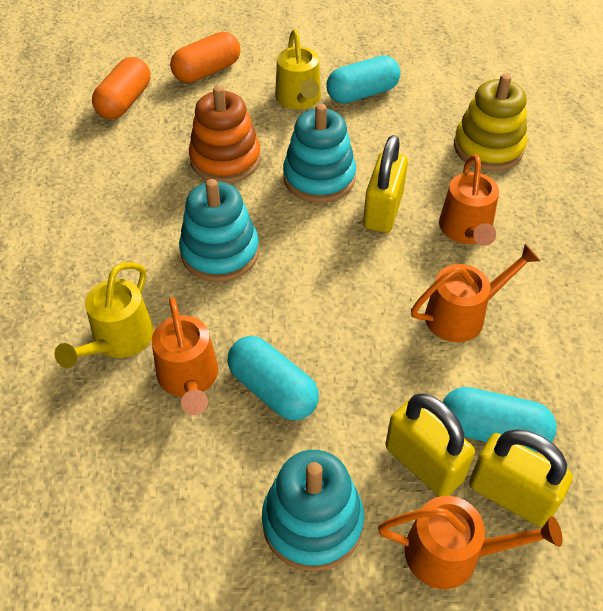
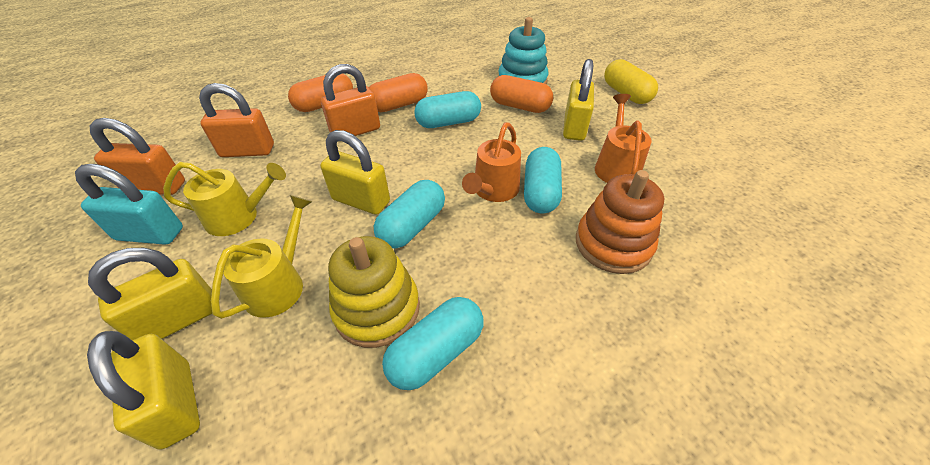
orange capsule: [92,57,150,119] [170,32,241,83] = 2 -> [288,74,353,112] [369,73,428,112] [490,75,553,113] = 3
orange padlock: none = 0 -> [90,118,185,195] [199,83,274,157] [321,64,380,136] = 3
orange watering can: [152,297,218,415] [378,496,562,589] [411,244,540,342] [439,154,499,246] = 4 -> [462,122,521,202] [595,94,652,183] = 2
turquoise capsule: [227,336,319,420] [327,56,400,104] [443,387,557,452] = 3 -> [374,180,445,249] [382,297,484,390] [414,91,481,128] [524,147,562,213] = 4
turquoise padlock: none = 0 -> [75,164,183,245] = 1
turquoise stacking toy: [179,179,259,282] [262,450,364,572] [283,104,356,203] = 3 -> [498,17,548,84] = 1
yellow capsule: none = 0 -> [604,59,658,104] = 1
yellow padlock: [363,135,408,233] [385,393,475,497] [469,429,573,527] = 3 -> [87,331,200,449] [88,248,212,340] [320,130,390,215] [563,59,594,141] = 4

